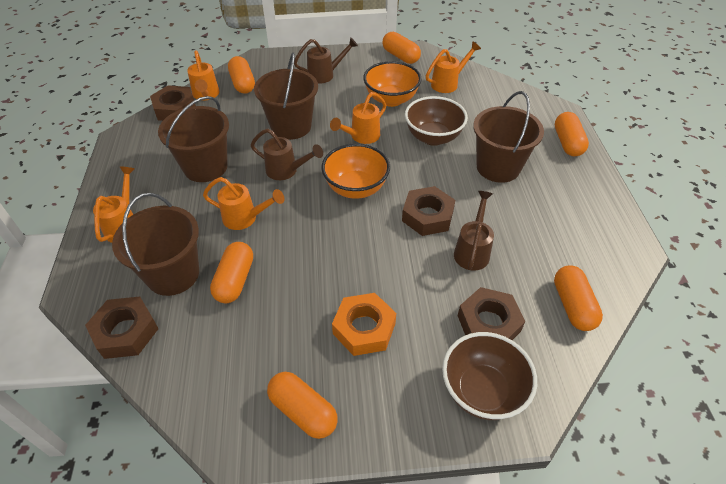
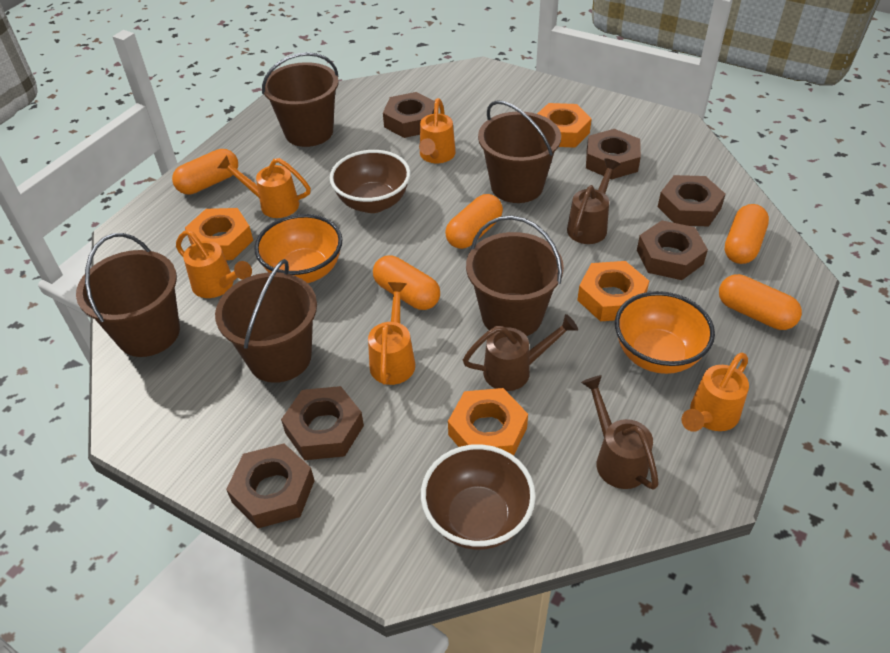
brown bucket: [112,193,199,296] [158,96,229,182] [254,52,318,140] [473,91,544,183] = 4 -> [76,233,180,357] [215,259,317,383] [262,52,339,147] [466,215,564,336] [478,100,561,203] = 5
brown nut: [85,297,159,359] [150,85,196,121] [402,186,455,236] [458,287,525,340] = 4 -> [226,443,314,528] [281,386,364,460] [383,92,435,138] [586,129,641,179] [637,220,708,280] [658,175,725,226] = 6
orange capsule: [210,242,253,303] [228,56,255,94] [267,372,338,439] [382,32,421,64] [554,265,603,331] [555,112,589,156] = 6 -> [172,149,238,195] [373,255,440,310] [445,194,503,249] [719,274,802,330] [724,204,769,264] = 5
orange nut: [332,293,396,356] = 1 -> [185,208,253,260] [448,388,528,456] [537,103,591,148] [577,261,649,321] = 4

